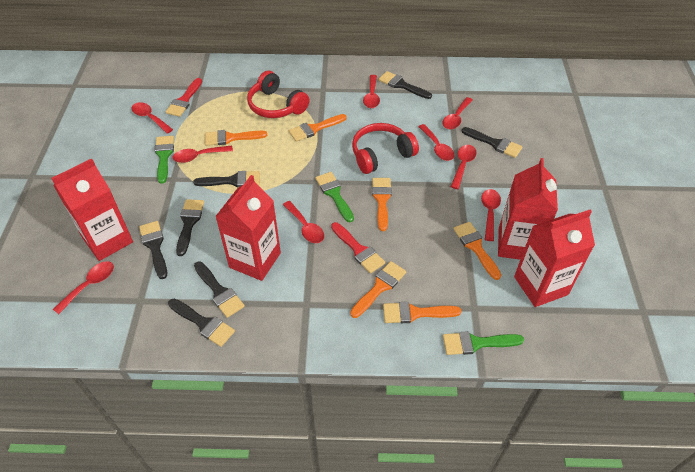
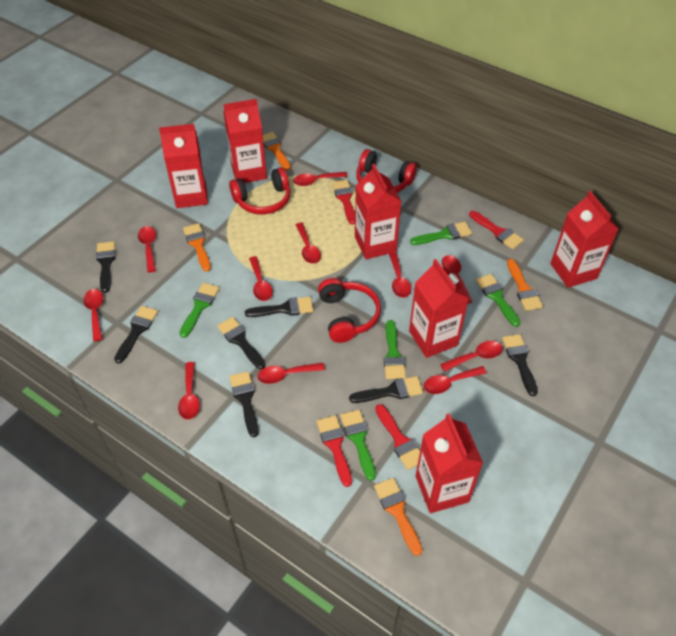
green brush: [154,136,174,184] [315,172,354,222] [443,331,524,355] = 3 -> [179,283,219,338] [340,410,376,481] [384,320,406,379] [410,222,472,245] [476,274,521,327] = 5
orange brush: [205,130,267,146] [289,114,347,142] [350,261,406,318] [372,178,392,231] [383,302,462,323] [453,222,501,280] = 6 -> [183,223,211,272] [263,132,291,170] [374,478,422,556] [507,259,543,311] = 4
red brush: [165,78,202,117] [331,222,385,273] = 2 -> [317,415,352,487] [332,180,355,225] [375,404,420,470] [469,211,524,249] = 4
red carton: [51,158,133,261] [215,175,281,281] [498,158,558,260] [514,210,595,307] = 4 -> [159,124,208,208] [224,99,267,183] [355,164,402,259] [409,259,469,358] [416,414,483,513] [550,191,619,288] = 6
red headphones: [247,71,309,118] [352,123,419,174] = 2 -> [229,167,290,214] [318,278,381,343] [356,149,417,193] = 3
red spoon: [53,261,114,314] [132,102,173,134] [172,146,233,163] [283,201,324,243] [363,75,380,108] [418,124,455,161] [442,97,473,129] [451,145,476,189] [481,189,501,241] = 9 -> [84,289,103,342] [138,226,156,273] [178,362,200,420] [249,256,273,301] [257,363,325,384] [293,172,348,186] [295,223,321,264] [389,252,411,298] [423,366,487,394] [440,341,503,372] [442,255,472,304] = 11

